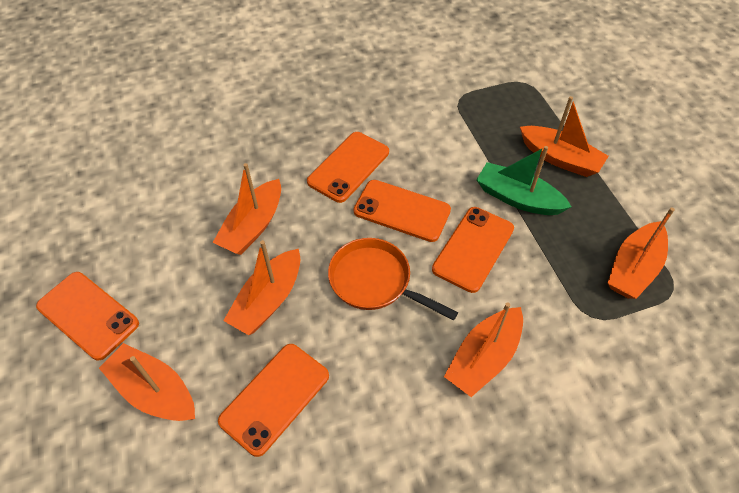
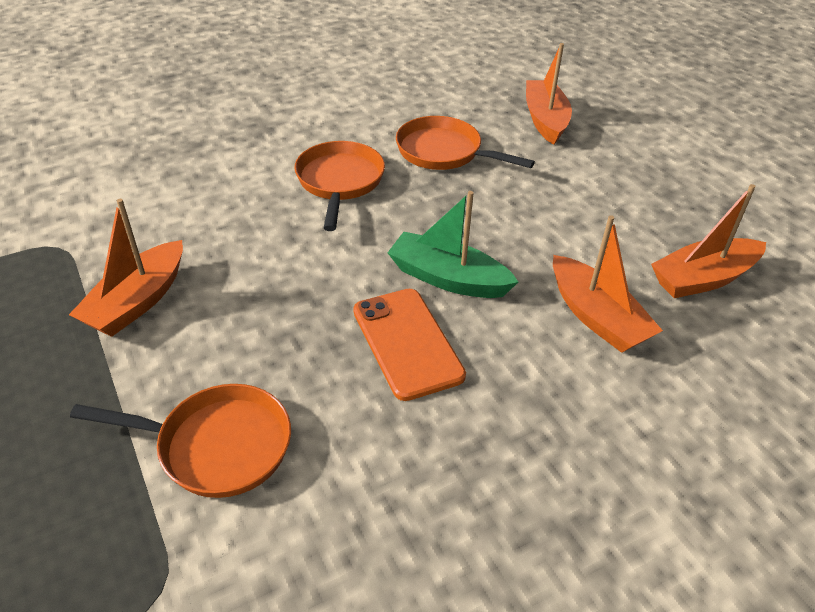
orange boat: [99,343,195,421] [213,163,281,255] [223,240,300,335] [444,302,523,397] [520,96,609,177] [608,207,675,299] = 6 -> [69,199,183,337] [526,43,572,145] [553,215,663,353] [651,184,766,298] = 4
orange pan: [328,238,458,321] = 1 -> [70,384,291,498] [294,141,385,231] [396,116,535,170] = 3
orange phone: [36,272,139,360] [218,344,329,457] [307,132,389,203] [353,180,451,242] [432,207,514,293] = 5 -> [353,289,466,401] = 1

